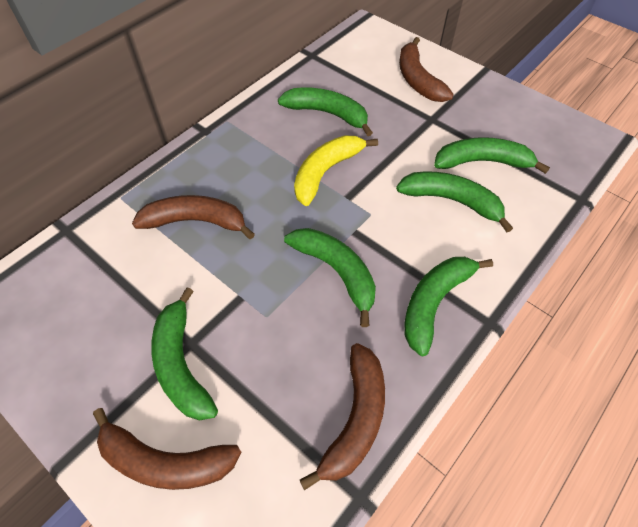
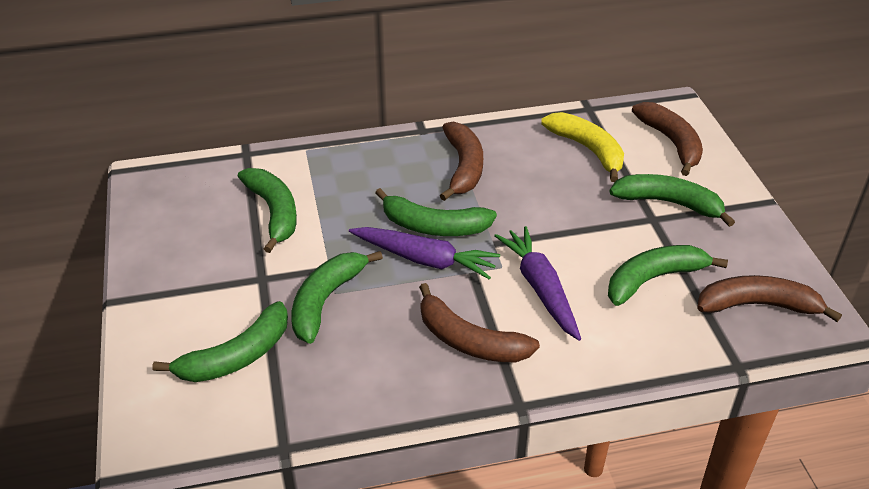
purple carrot: none = 0 -> [349,227,500,280] [494,226,581,341] = 2

